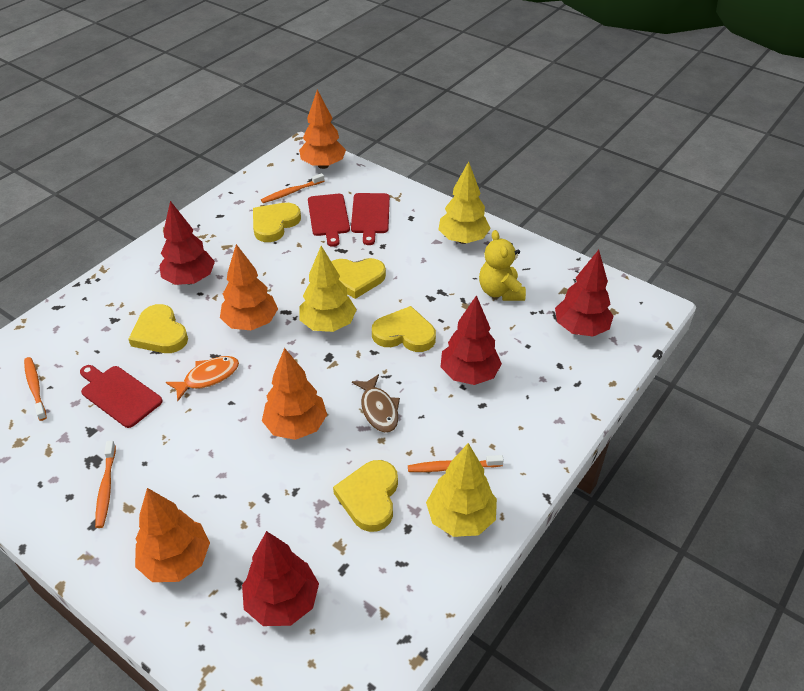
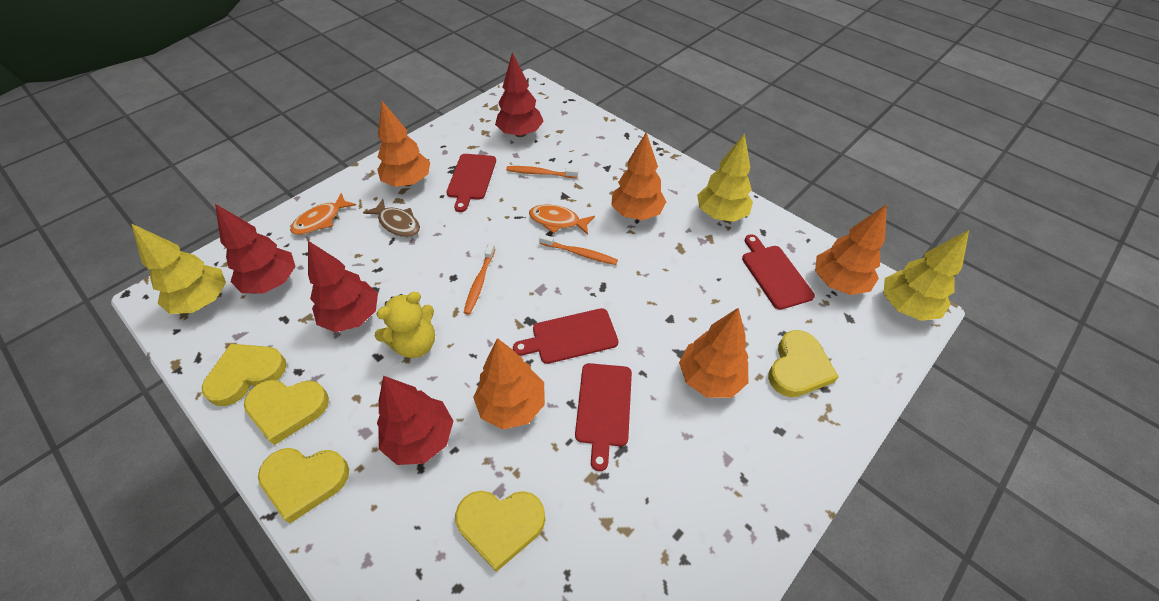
orange fish: [166,356,239,401] = 1 -> [290,193,356,235] [529,205,595,235] = 2
orange toothbrush: [24,357,47,421] [95,440,116,528] [261,173,324,203] [408,455,504,472] = 4 -> [463,243,495,315] [506,166,578,178] [539,234,618,265] = 3
orange tree: [135,488,210,582] [220,244,278,330] [262,348,327,440] [299,90,346,169] = 4 -> [377,101,430,187] [473,338,545,429] [611,132,666,220] [679,308,749,398] [815,204,887,295] = 5
red cutting board: [80,365,163,428] [308,194,350,247] [351,193,390,245] = 3 -> [446,154,496,212] [513,308,618,364] [575,363,632,471] [742,234,815,310] = 4

